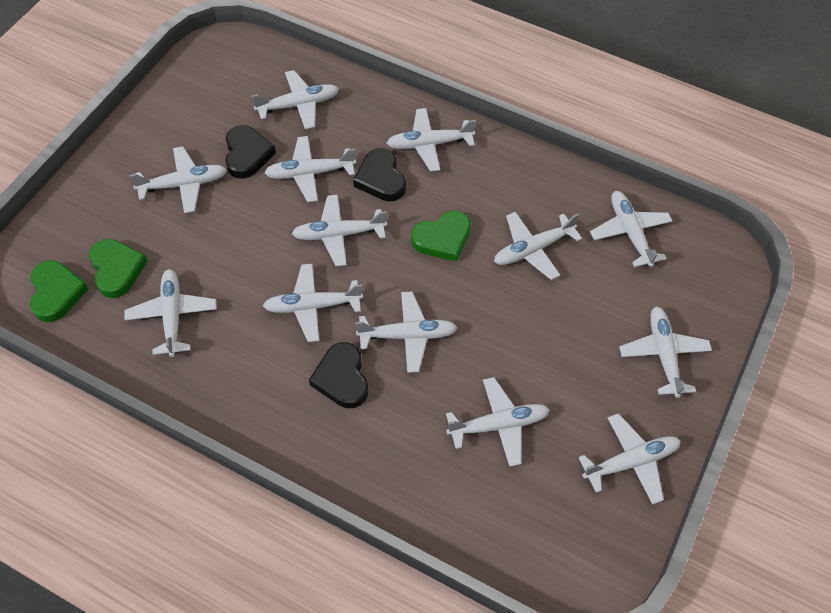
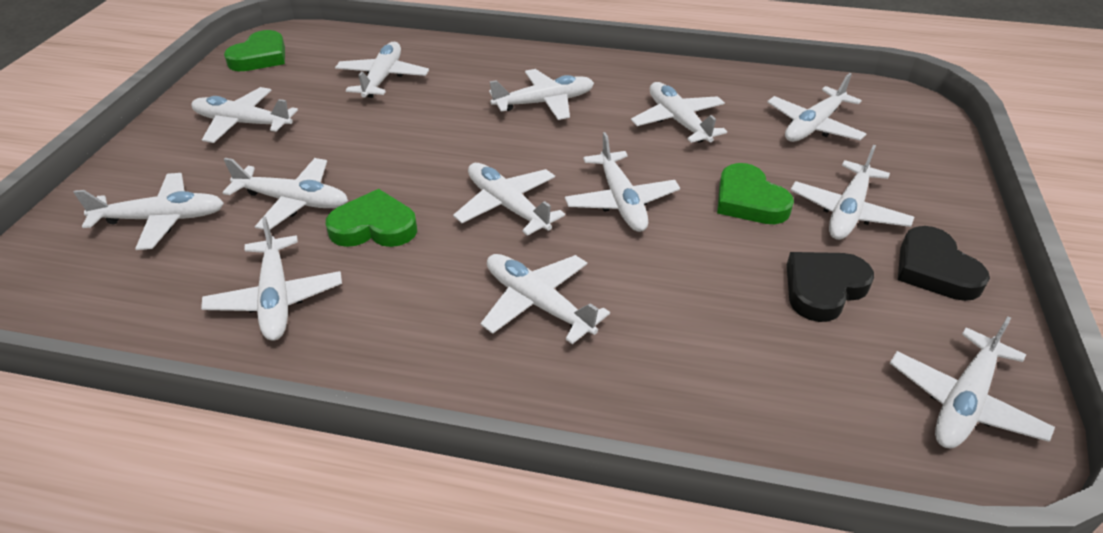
black heart: [225,125,276,179] [309,342,368,408] [353,148,406,201] = 3 -> [787,252,874,322] [898,226,990,301] = 2

